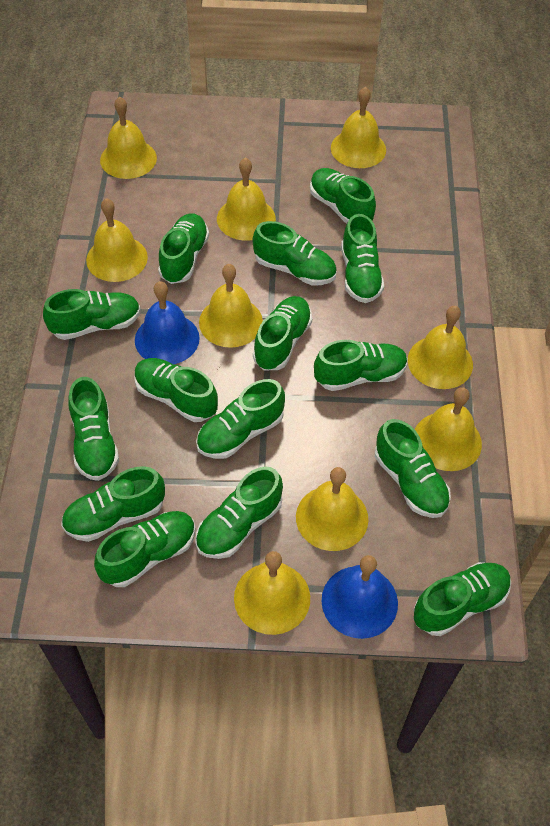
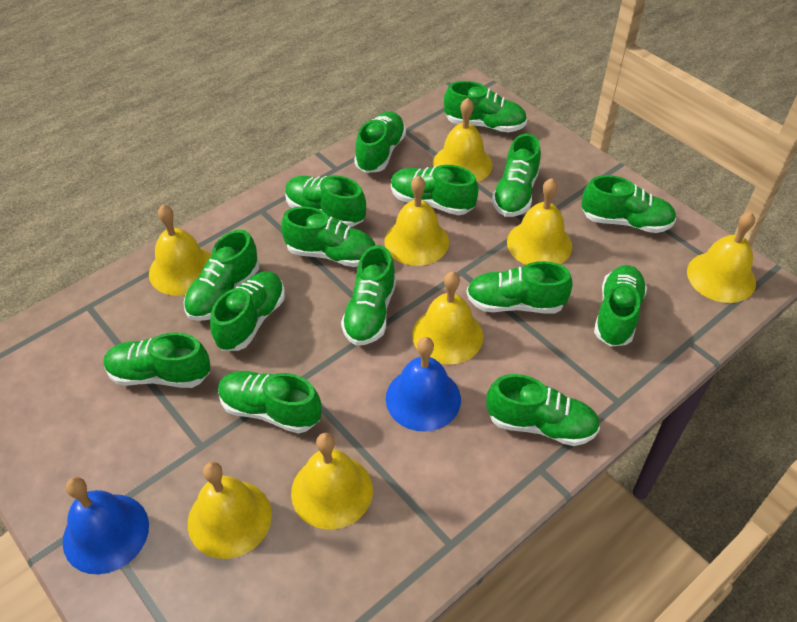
yellow bell: [86,198,148,282] [100,96,157,179] [199,264,263,348] [217,157,276,240] [234,551,310,635] [296,467,368,551] [331,87,386,168] [408,306,473,389] [414,387,482,471] = 9 -> [149,205,212,296] [188,462,272,559] [291,433,373,529] [384,176,449,266] [412,271,483,365] [433,98,492,182] [507,178,572,265] [687,212,756,303] = 8

